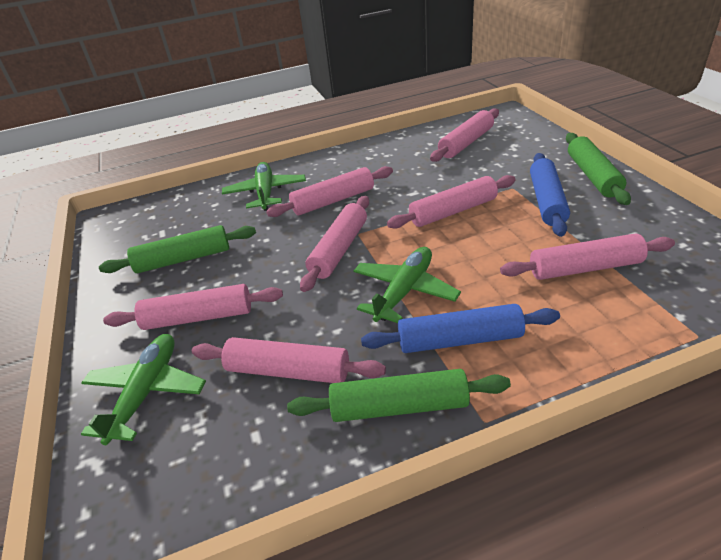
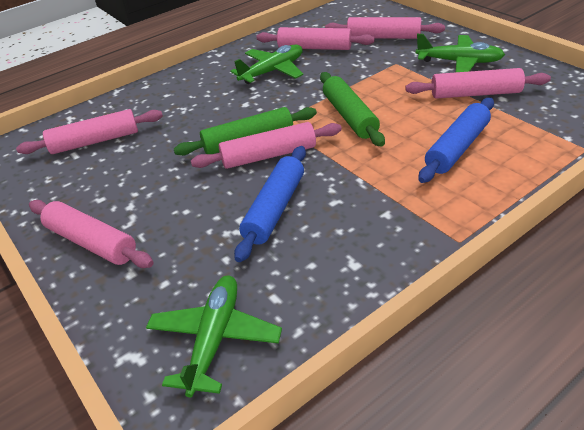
green rolling pin: [99,225,256,273] [287,369,511,422] [566,133,631,205] = 3 -> [174,107,317,156] [320,72,385,146] = 2
pink rolling pin: [103,284,283,330] [192,337,386,383] [266,166,393,217] [300,196,369,292] [387,175,516,229] [430,108,499,162] [500,233,675,280] = 7 -> [16,109,163,154] [29,200,154,268] [191,122,342,169] [256,27,375,50] [325,17,445,39] [405,68,551,99] = 6

